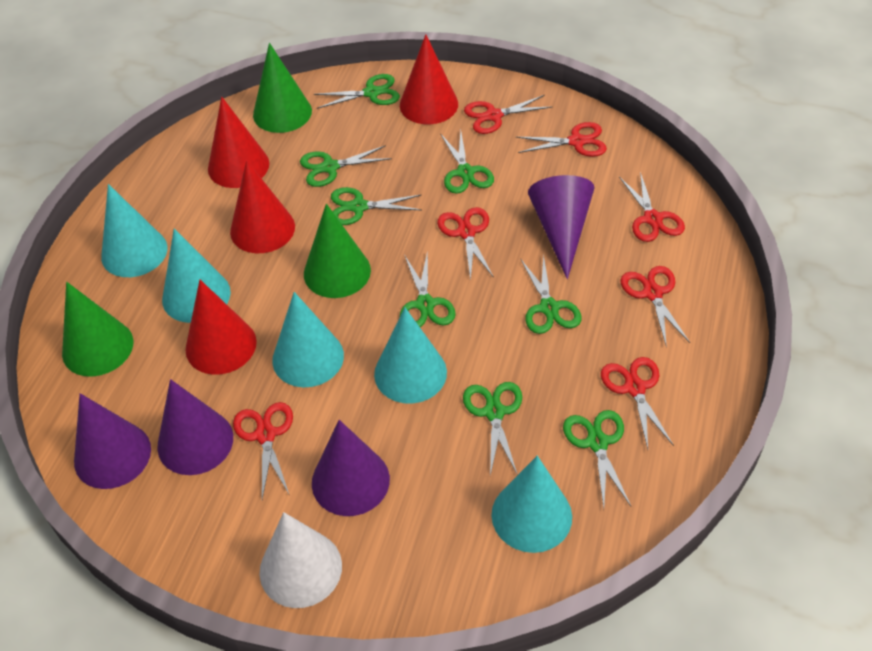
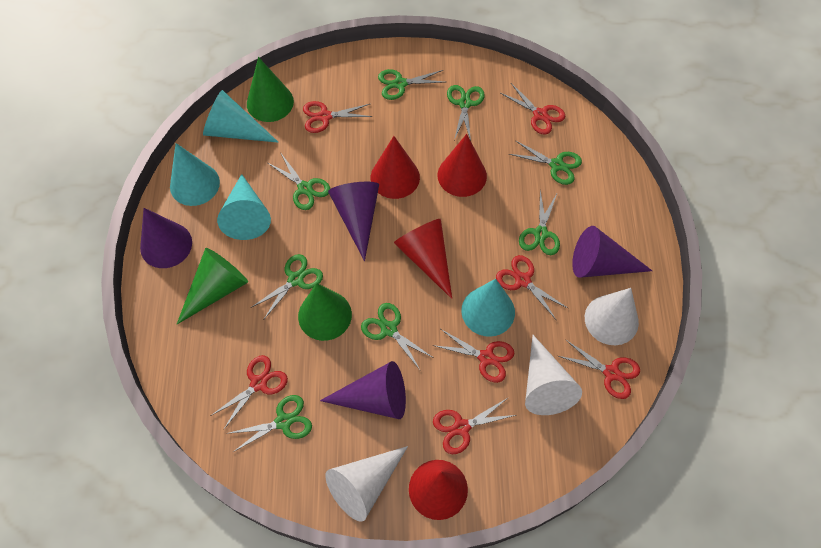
turquoise cone: [101,184,167,277] [162,228,231,323] [272,292,344,387] [374,308,447,404] [491,456,572,553] = 5 -> [170,143,220,206] [203,90,279,143] [217,174,271,240] [461,279,515,337] = 4
white cone: [260,512,342,608] = 1 -> [325,446,408,522] [525,335,582,415] [585,288,639,345] = 3

